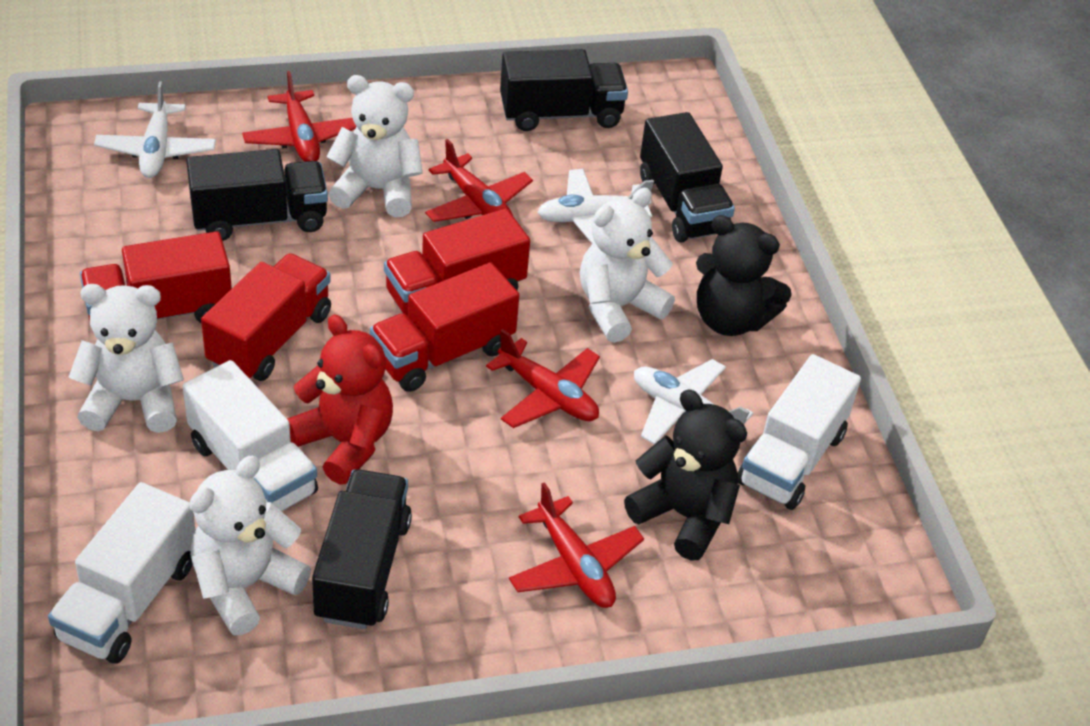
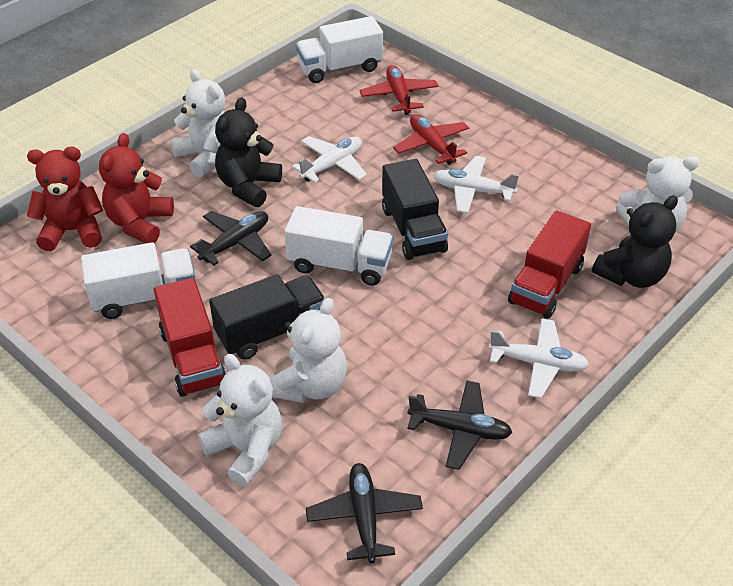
black plane: none = 0 -> [190,211,272,265] [306,463,423,564] [407,381,513,470] = 3
black truck: [186,149,328,241] [312,469,412,629] [500,49,628,131] [640,112,735,242] = 4 -> [209,274,326,360] [382,159,448,260] = 2
red plane: [242,71,357,162] [425,139,533,222] [486,329,600,428] [509,482,644,608] = 4 -> [360,65,438,115] [393,114,469,165] = 2
red teddy bear: [287,314,393,485] = 1 -> [27,147,103,251] [99,133,174,243] = 2
red truck: [80,231,232,323] [201,253,331,381] [370,262,519,392] [384,209,530,316] = 4 -> [154,278,226,397] [508,210,591,319] = 2

